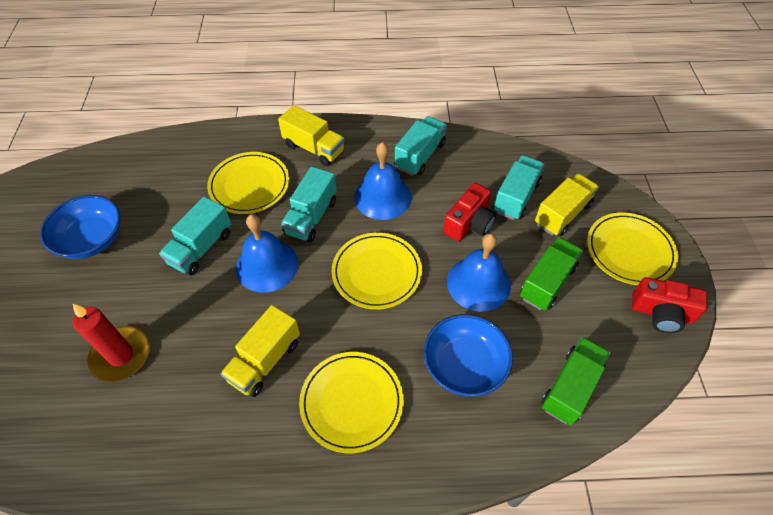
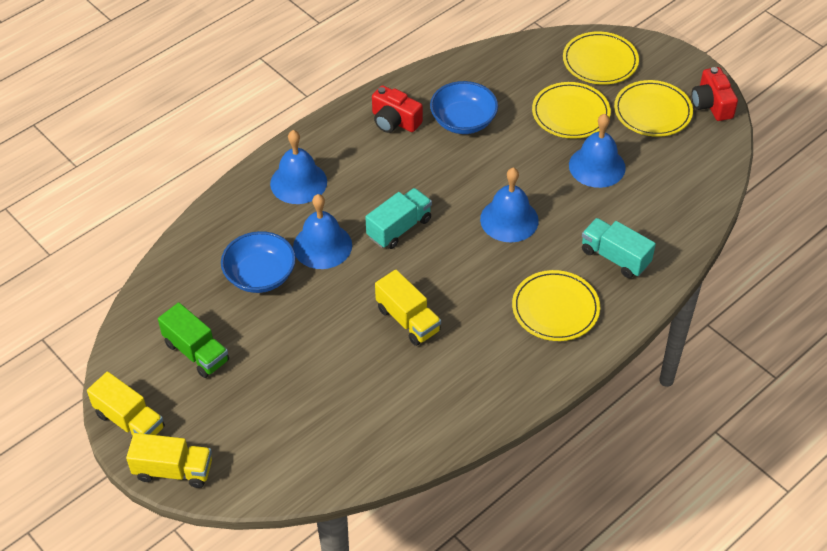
blue bell: [236,214,298,293] [354,142,412,220] [447,233,511,312] = 3 -> [270,130,327,204] [293,194,352,269] [480,168,539,242] [569,114,626,188] = 4
green truck: [520,237,583,310] [542,337,611,426] = 2 -> [158,302,229,378] = 1
red candle: [73,304,150,382] = 1 -> none = 0
turquoise truck: [159,197,231,275] [281,167,337,242] [395,116,447,176] [494,155,545,220] = 4 -> [365,188,432,249] [582,218,656,278] = 2

